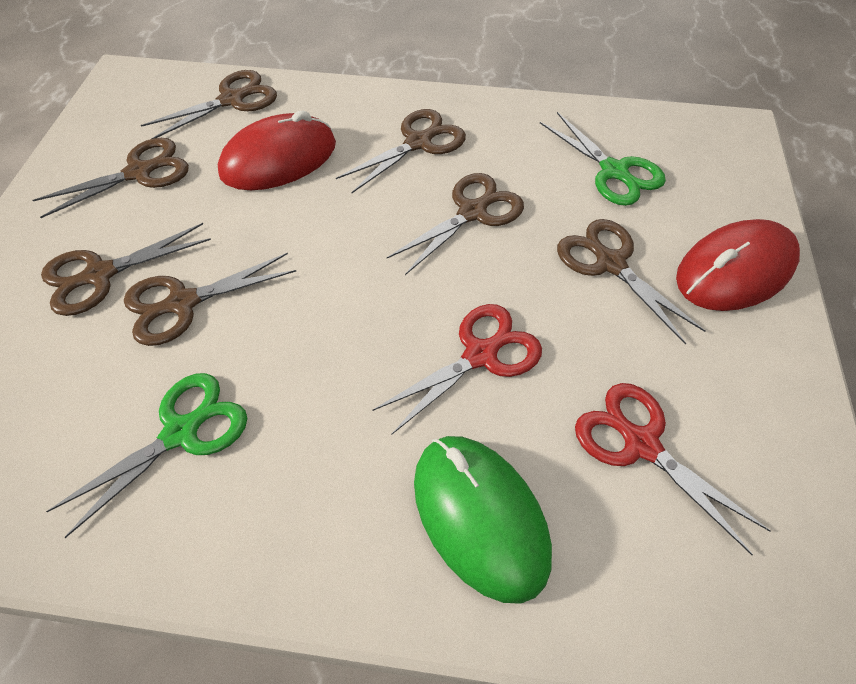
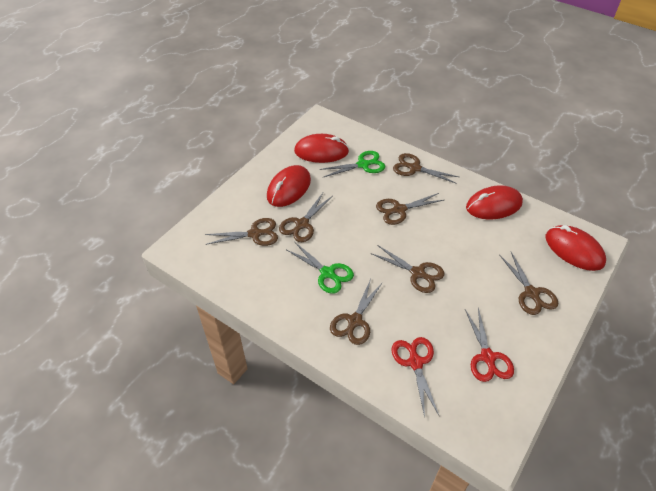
green mouse: [414,436,552,604] = 1 -> none = 0
red mouse: [218,110,336,190] [676,219,800,311] = 2 -> [267,165,311,207] [294,134,349,163] [466,185,523,220] [546,225,606,271] = 4

